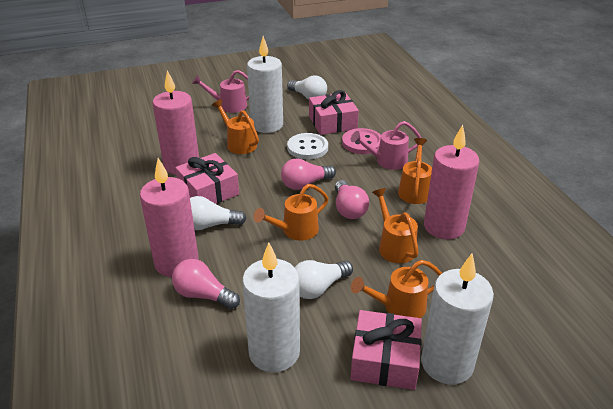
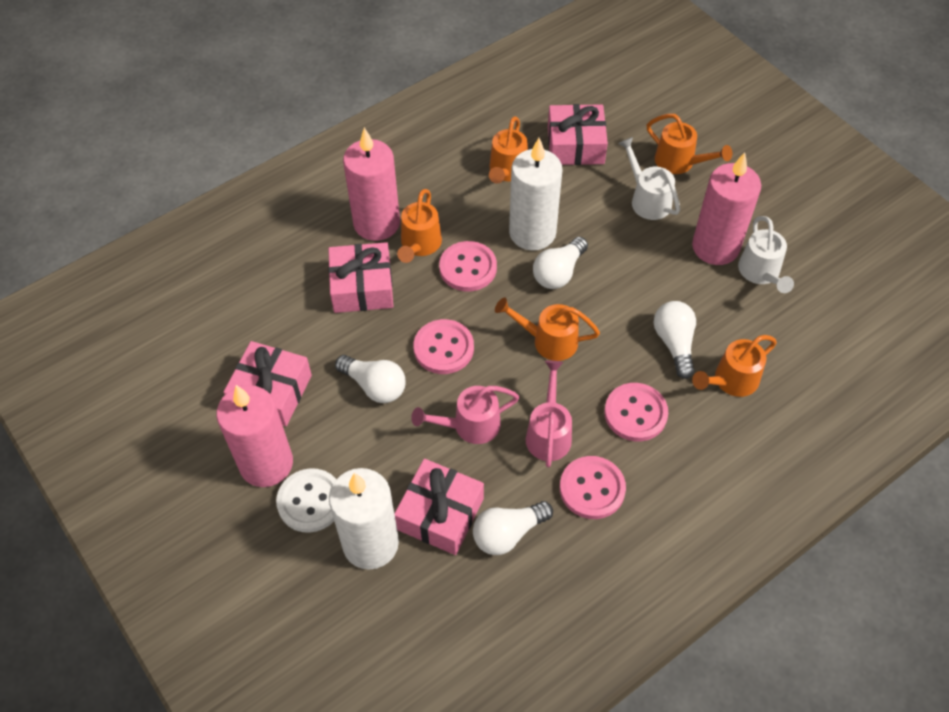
pink button: [342,128,381,154] = 1 -> [413,319,474,374] [439,241,497,292] [560,456,626,519] [604,383,668,441] = 4
pink gift: [175,153,239,204] [309,90,359,135] [350,310,422,390] = 3 -> [224,341,312,426] [328,242,393,313] [394,459,484,555] [548,104,608,165] = 4
pink light bulb: [172,259,240,309] [281,158,336,190] [335,180,369,219] = 3 -> none = 0
white candle: [242,242,300,373] [247,36,283,133] [421,254,494,385] = 3 -> [329,468,399,570] [509,138,562,251] = 2
white light bulb: [190,196,247,230] [287,75,327,100] [295,260,353,299] = 3 -> [335,355,406,403] [473,501,553,555] [533,237,588,289] [654,301,696,379] = 4
white watering can: none = 0 -> [618,137,680,220] [738,216,794,293] = 2

